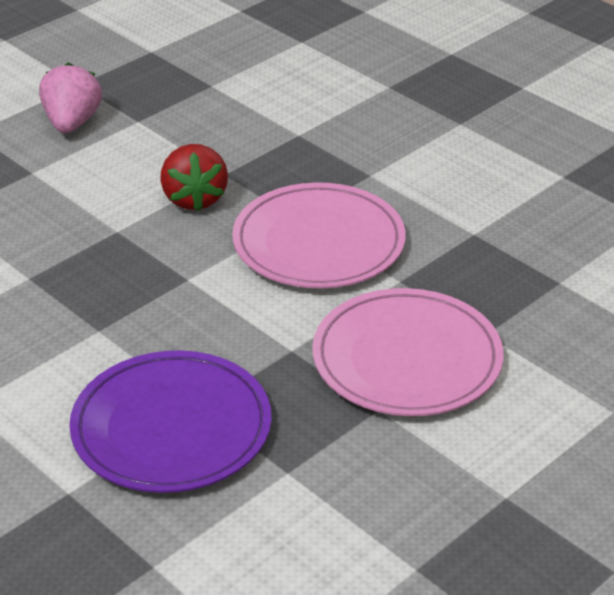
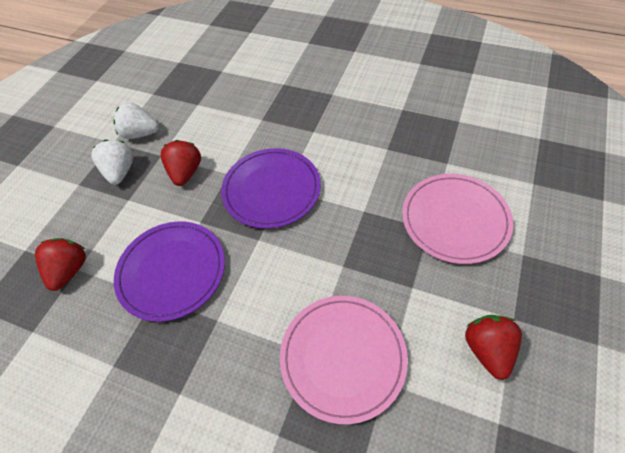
pink strawberry: [39,62,102,133] = 1 -> none = 0
purple plate: [69,350,271,493] = 1 -> [114,221,225,322] [221,148,321,229] = 2
red strawberry: [160,144,228,211] = 1 -> [35,238,86,291] [160,140,201,186] [465,315,522,380] = 3
white strawberry: none = 0 -> [91,140,134,185] [113,102,159,139] = 2

